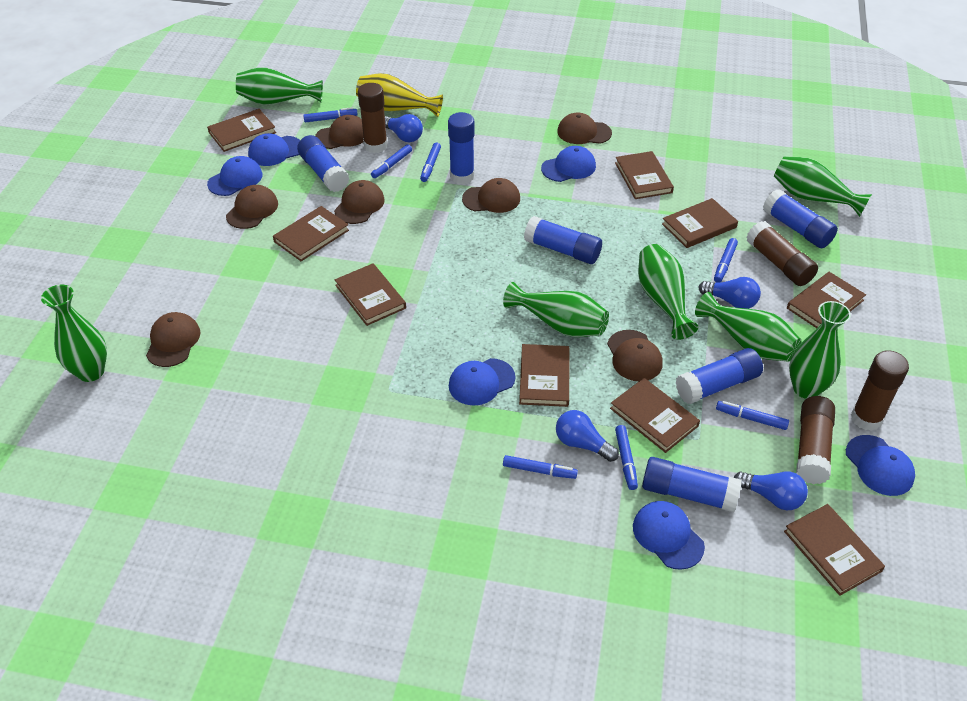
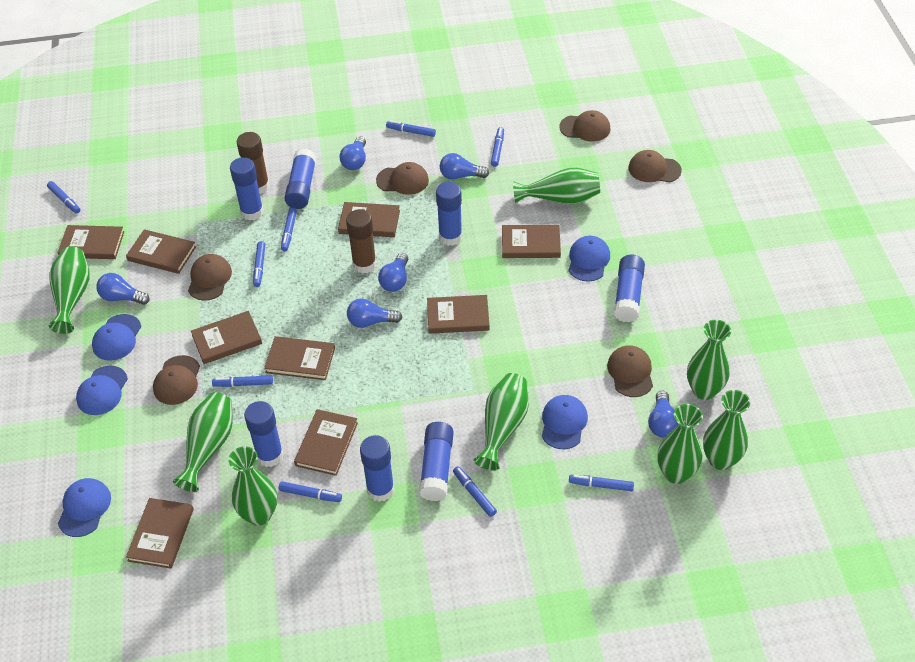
blue cap: [207,156,263,196] [248,133,300,166] [449,358,515,405] [541,146,596,182] [633,501,705,570] [846,435,915,496] = 6 -> [58,478,111,537] [76,366,128,415] [92,314,141,361] [542,395,588,449] [569,236,610,282] = 5
blue glue stick: [297,135,350,192] [448,112,475,184] [524,216,602,264] [642,457,742,512] [676,348,763,404] [763,189,838,248] = 6 -> [230,157,264,221] [244,401,284,467] [284,148,316,209] [360,435,394,502] [419,422,454,501] [436,182,462,246] [614,254,645,322] = 7
blue light bulb: [385,114,423,142] [556,410,619,462] [699,277,761,309] [733,471,808,510] = 4 -> [96,273,150,305] [339,136,366,170] [347,299,402,328] [378,253,408,292] [440,153,489,180] [648,391,678,438] = 6
blue marker: [303,107,358,122] [371,144,412,178] [420,142,441,182] [503,455,578,479] [615,425,638,490] [714,238,738,283] [716,401,789,430] = 7 -> [47,181,80,214] [212,375,273,387] [253,241,265,287] [279,481,342,502] [281,207,297,251] [386,120,436,137] [453,466,497,517] [491,127,504,167] [569,475,634,491] = 9
brown cap: [146,312,201,367] [226,185,278,229] [315,115,364,149] [334,180,385,224] [462,178,520,213] [557,112,612,144] [607,330,663,381] = 7 -> [153,355,200,405] [188,254,232,301] [376,162,429,195] [559,110,611,142] [607,345,653,397] [628,150,682,182] = 6
brown glue stick: [358,83,388,153] [746,221,818,286] [796,396,835,484] [851,350,909,431] = 4 -> [237,132,270,194] [346,209,377,274] = 2
green vase: [41,284,107,382] [236,68,323,105] [503,282,609,337] [638,244,698,340] [695,292,801,362] [774,156,872,217] [789,301,851,399] = 7 -> [49,246,90,334] [173,392,233,492] [228,446,278,526] [474,373,529,471] [513,168,600,204] [658,404,703,484] [687,320,731,400] [703,390,750,470] = 8
yellow vase: [356,73,443,117] = 1 -> none = 0

